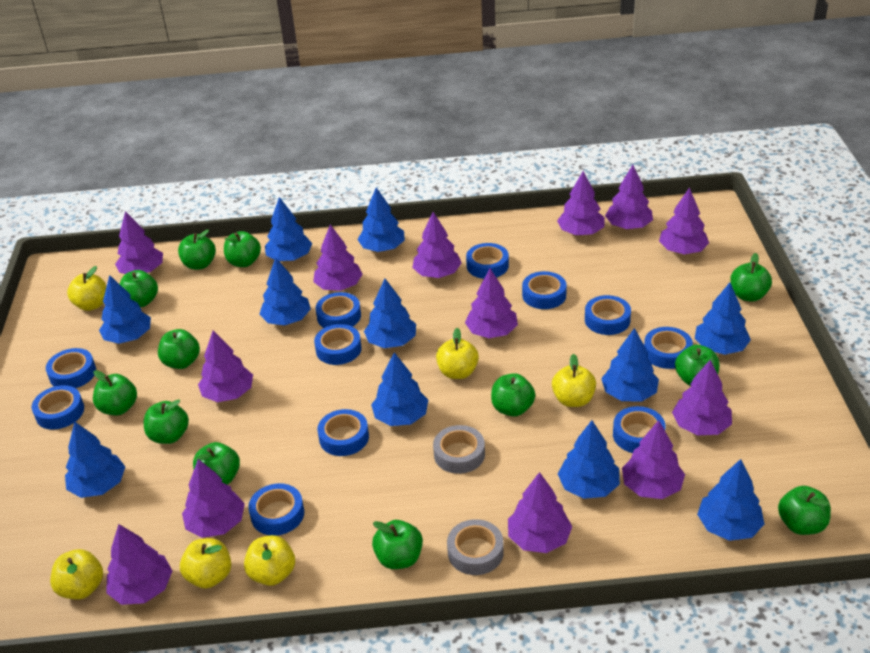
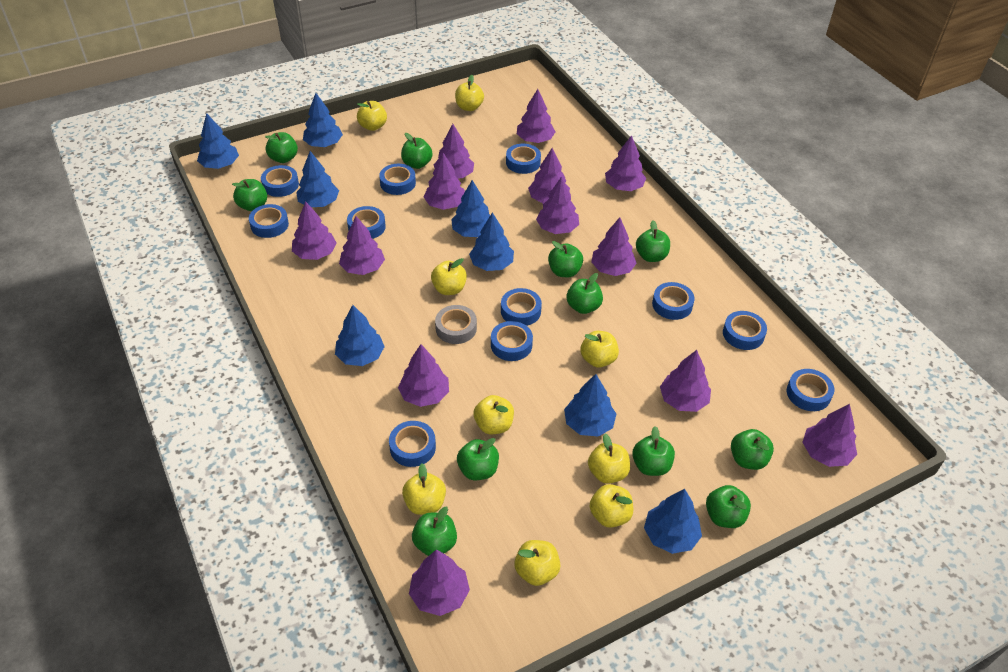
blue tree: [65,422,125,498] [99,275,151,344] [259,257,311,325] [265,197,312,261] [357,187,405,252] [364,279,416,348] [371,352,428,426] [558,420,620,499] [601,328,659,402] [695,283,751,355] [697,459,764,541] = 11 -> [197,113,239,169] [296,151,339,207] [303,93,343,147] [335,305,385,366] [451,180,490,237] [469,212,514,271] [564,374,616,437] [644,489,702,554] = 8
green apple: [93,370,137,415] [120,270,158,307] [144,399,189,444] [158,329,200,369] [178,230,216,270] [193,442,240,485] [224,231,261,267] [372,520,423,569] [491,373,535,417] [675,345,719,386] [730,253,772,302] [778,486,831,535] = 12 -> [232,179,267,211] [265,132,298,163] [401,133,433,169] [412,507,457,556] [457,438,499,480] [548,241,583,277] [567,273,603,314] [632,426,675,476] [636,221,670,262] [706,485,751,528] [731,429,774,470] = 11
grey tape: [433,425,485,474] [447,519,504,575] = 2 -> [435,305,477,344] = 1
yellow apple: [50,549,103,600] [67,266,106,311] [180,538,231,588] [244,535,295,586] [436,328,479,379] [552,354,596,407] = 6 -> [357,101,387,131] [402,463,446,515] [431,258,467,295] [455,75,484,111] [474,395,514,434] [514,540,561,586] [581,331,619,368] [588,434,630,484] [590,484,633,528] = 9

